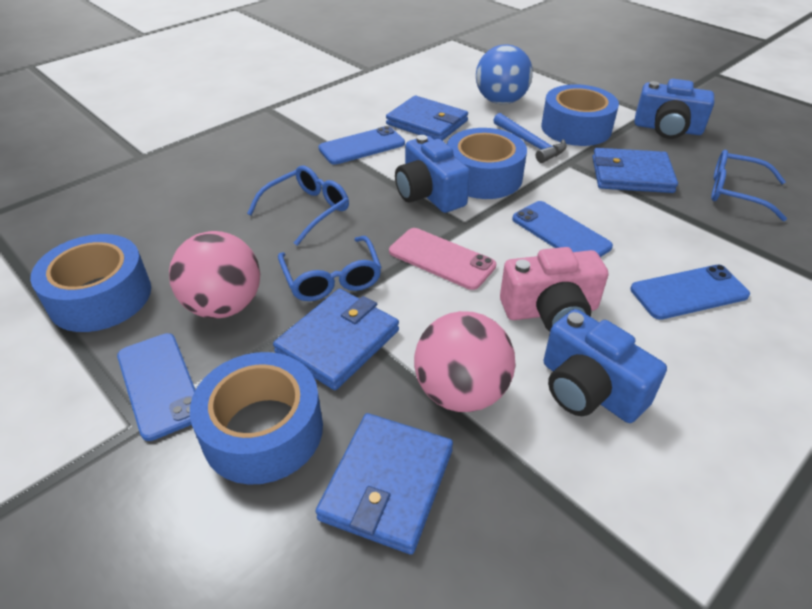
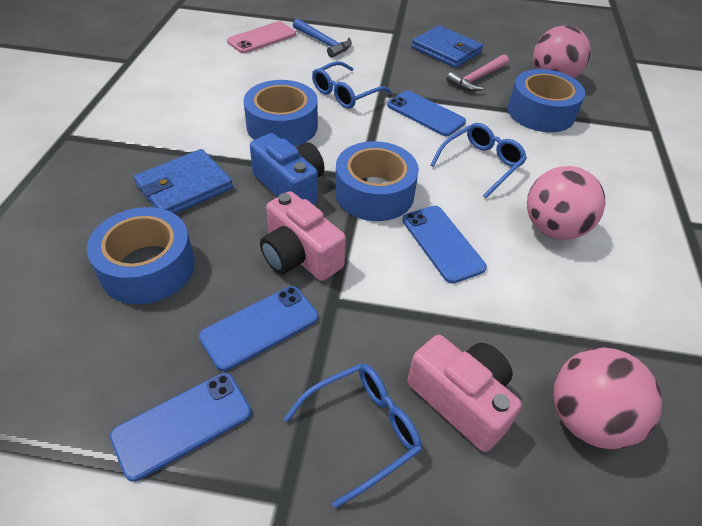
blue ball: [476,44,533,105] = 1 -> none = 0
blue camera: [395,135,470,213] [544,309,667,423] [634,79,714,139] = 3 -> [250,133,324,205] = 1
blue wallet: [273,289,399,390] [315,413,453,555] [386,96,468,141] [592,148,678,193] = 4 -> [134,149,233,214] [412,25,483,68] = 2
pink ball: [169,231,260,319] [414,311,515,412] = 2 -> [527,166,605,240] [533,25,591,78] [553,347,662,449] = 3
pink camera: [500,247,608,332] = 1 -> [260,191,346,281] [407,335,522,452] = 2
pink hammer: none = 0 -> [446,54,509,91] = 1

